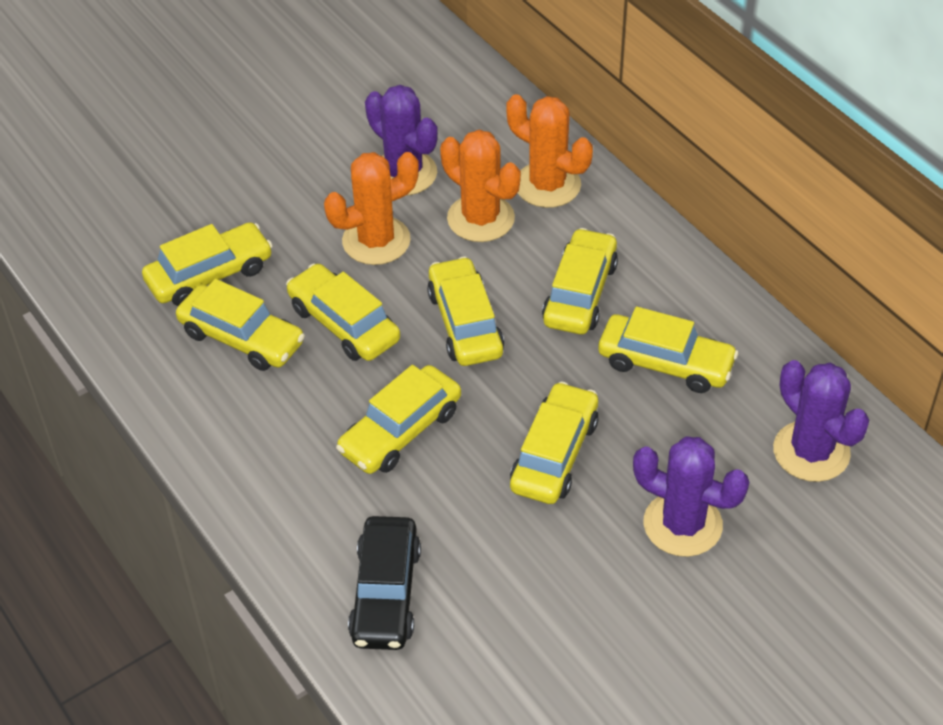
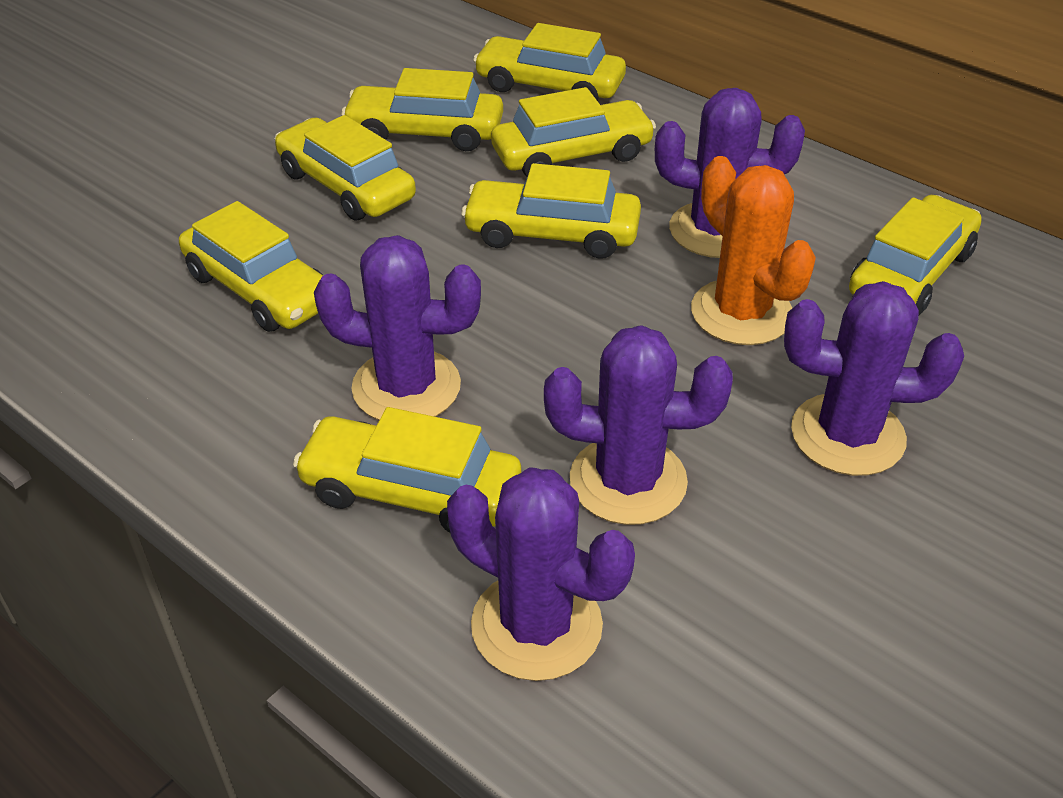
black car: [348,516,421,650] = 1 -> none = 0
orange cactus: [324,152,419,265] [440,130,521,242] [506,94,593,208] = 3 -> [691,156,816,345] = 1
purple cactus: [365,85,438,196] [633,437,749,557] [773,360,869,482] = 3 -> [314,235,481,420] [447,467,635,681] [544,325,733,525] [655,88,805,258] [784,281,964,476] = 5

